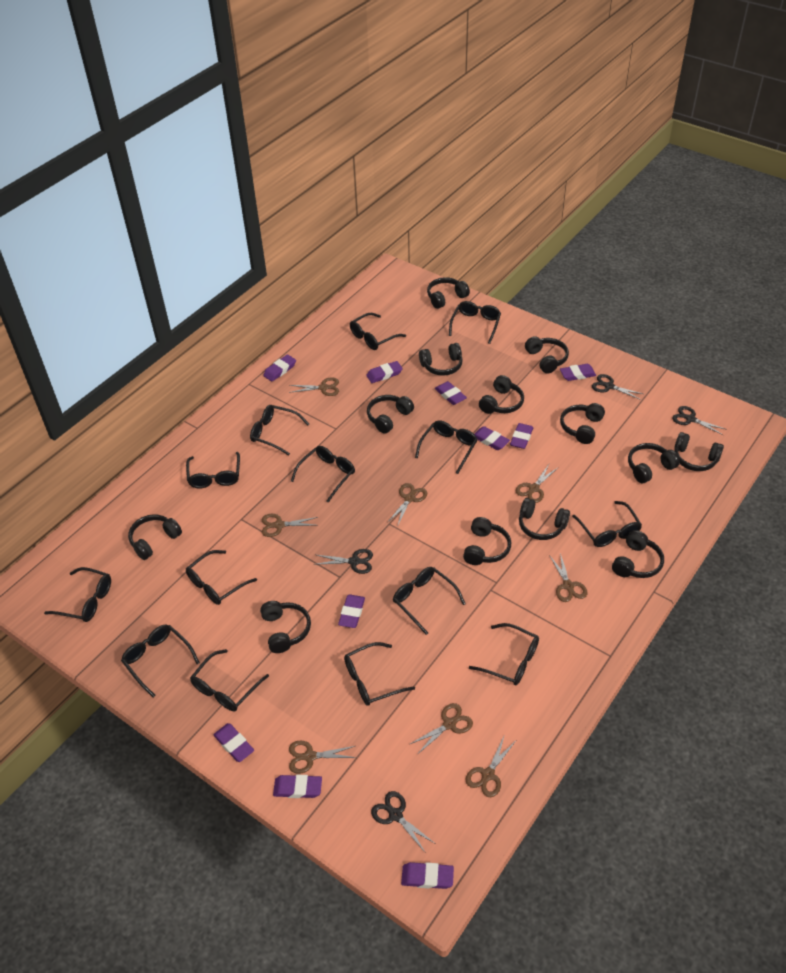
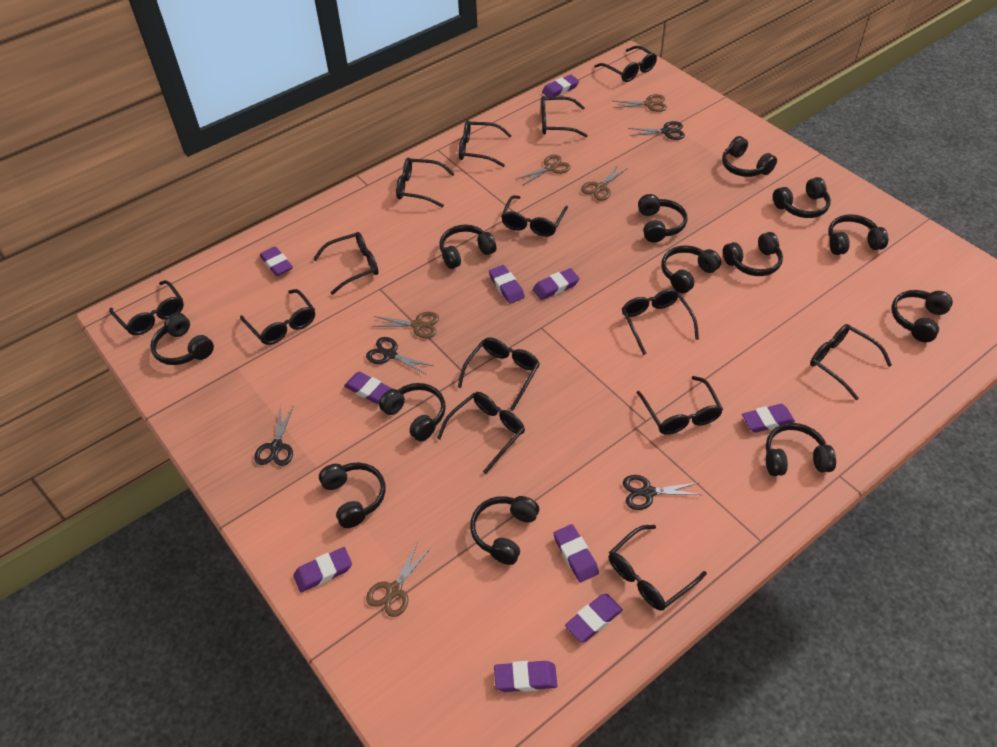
brown scissors: [262,514,318,537] [289,377,339,396] [289,740,357,774] [387,483,427,527] [410,703,473,754] [465,737,516,797] [515,464,559,503] [549,553,587,602] = 8 -> [366,542,431,617] [371,312,439,338] [515,155,571,186] [581,164,628,201] [613,94,667,112] = 5

